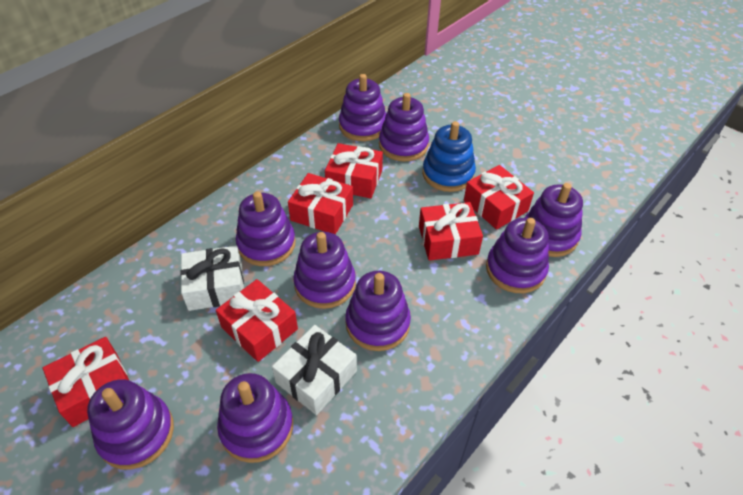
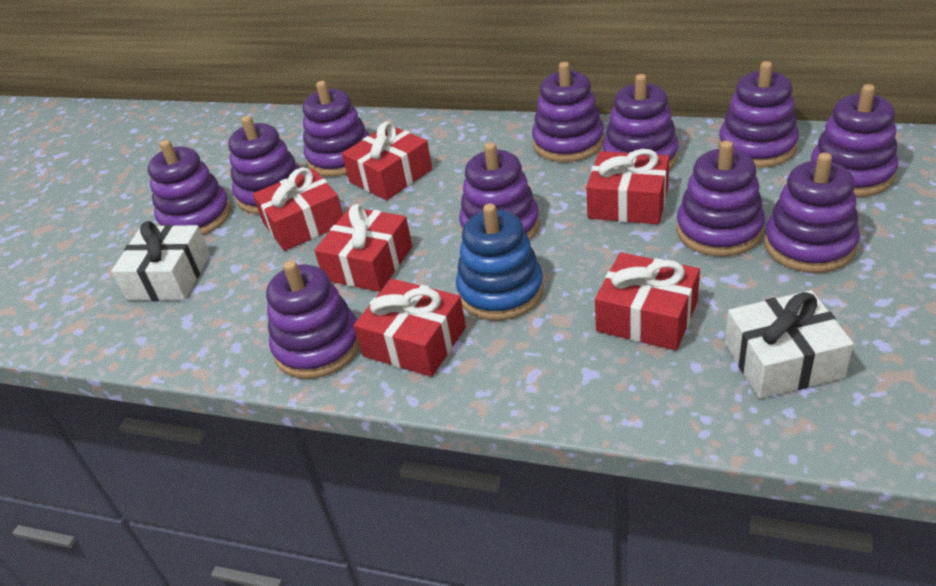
purple stacking toy: [87,379,174,470] [217,373,293,463] [236,191,296,266] [293,232,356,309] [339,74,386,141] [345,271,411,351] [379,93,429,162] [486,218,549,293] [525,183,583,257] = 9 -> [148,140,231,235] [228,116,300,214] [266,260,360,379] [303,81,370,177] [459,142,540,241] [532,62,604,162] [602,74,679,170] [676,141,765,257] [718,61,799,168] [764,153,860,273] [811,84,898,197] = 11

